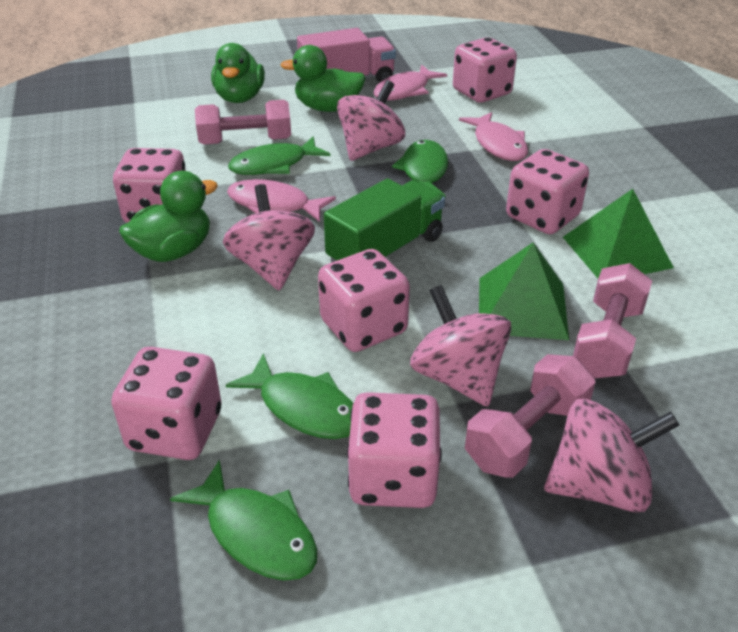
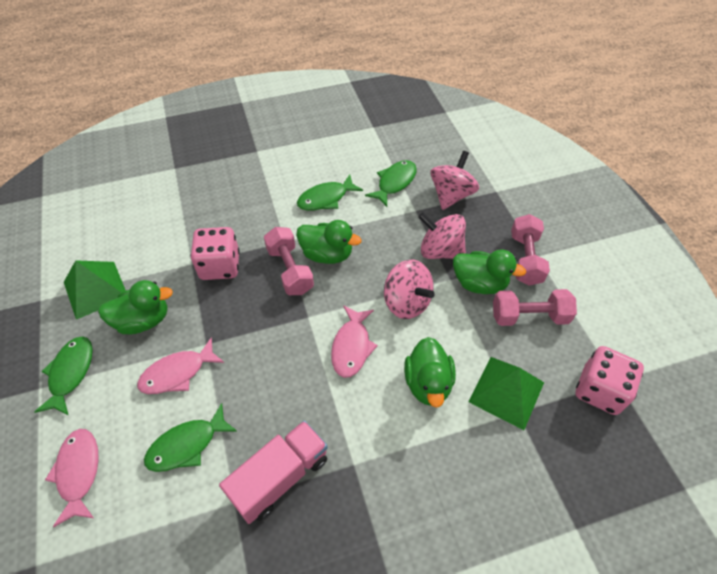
green duck: [119,171,218,262] [211,43,265,103] [280,45,365,112] = 3 -> [98,280,173,334] [296,220,362,264] [404,337,456,408] [453,249,526,294] = 4
green truck: [324,179,445,263] = 1 -> none = 0
pink dice: [111,347,222,460] [113,148,186,223] [318,249,410,352] [347,392,442,508] [453,37,517,103] [506,149,589,234] = 6 -> [191,227,240,280] [575,346,644,415] = 2
pink spinning top: [223,184,315,291] [337,80,405,161] [410,285,511,407] [544,399,679,513] = 4 -> [384,260,435,319] [418,212,466,259] [430,151,479,210] = 3

